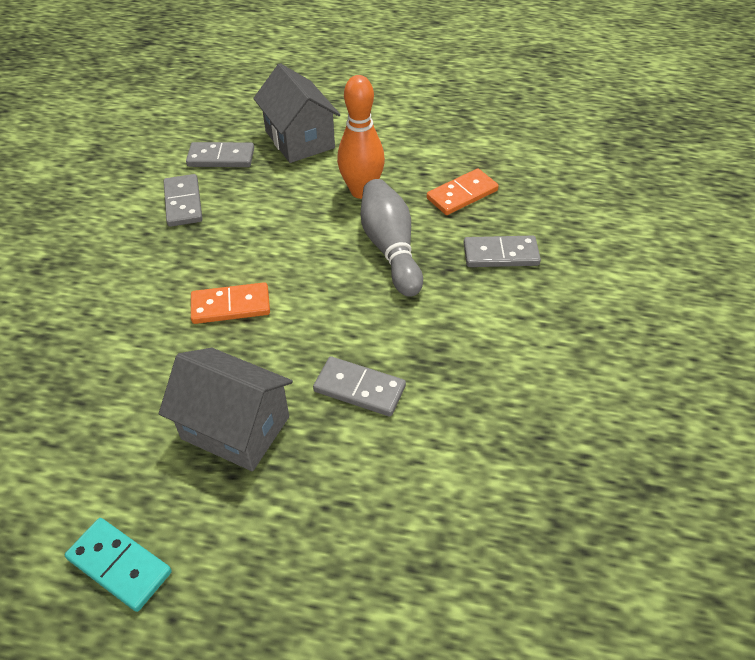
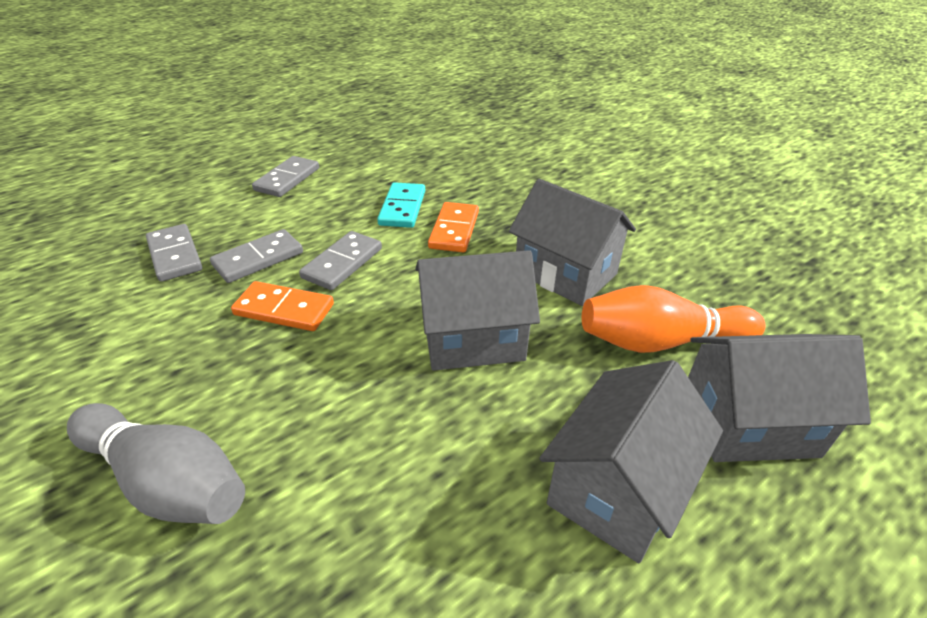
grey house: [159,348,293,471] [253,63,340,163] = 2 -> [415,250,540,371] [509,179,636,306] [539,360,723,563] [688,334,871,462] = 4

